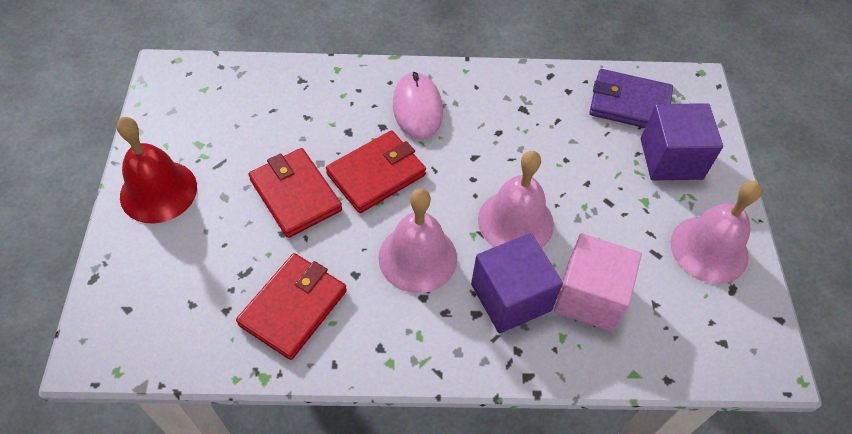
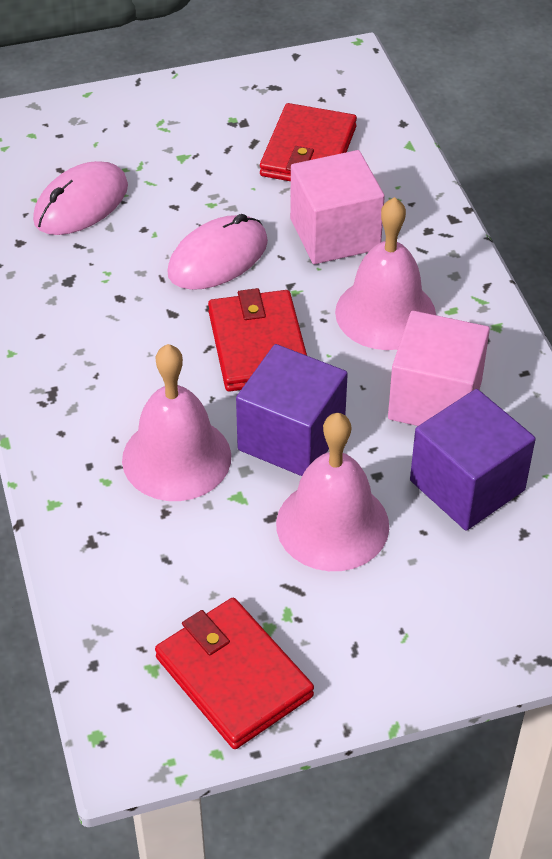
pink cube: [554,233,642,332] = 1 -> [290,150,385,264] [388,311,490,426] = 2
pink mouse: [393,72,443,140] = 1 -> [33,161,128,235] [167,214,268,290] = 2
purple wallet: [589,69,673,128] = 1 -> none = 0
red bell: [117,117,197,224] = 1 -> none = 0

